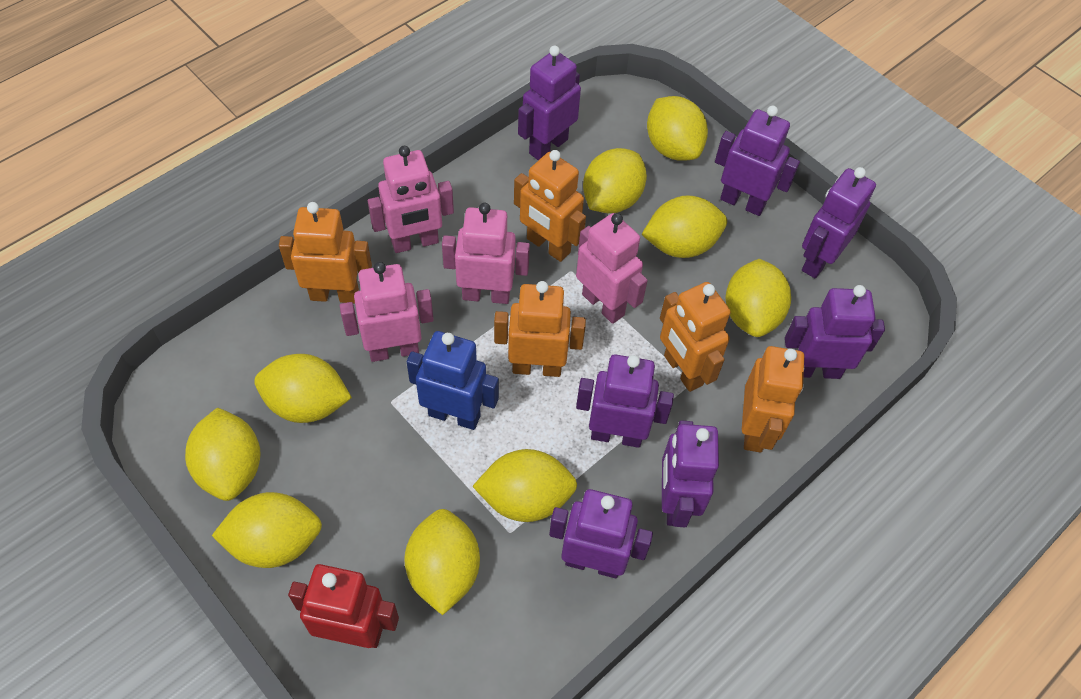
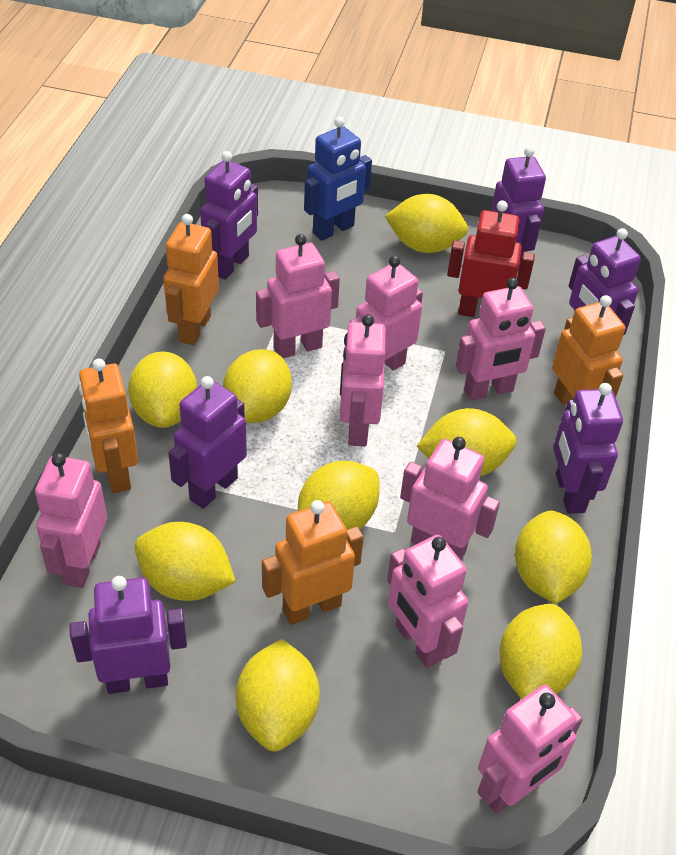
orange robot: [279,202,372,303] [494,281,586,377] [514,150,586,262] [660,282,730,392] [742,346,804,453] = 5 -> [79,359,138,493] [163,214,219,345] [262,500,364,625] [552,295,625,404] = 4
pink robot: [340,262,434,362] [368,146,454,253] [442,203,530,304] [576,213,648,324] = 4 -> [35,453,107,588] [256,234,340,358] [340,315,386,447] [350,256,423,371] [387,535,468,668] [400,437,500,560] [455,278,546,401] [477,685,583,814] = 8
purple robot: [518,46,581,160] [549,489,653,578] [576,354,674,448] [662,420,719,527] [715,106,800,216] [785,285,885,379] [802,167,876,278] = 7 -> [69,576,187,694] [168,376,247,509] [200,151,258,280] [491,146,546,271] [553,383,623,514] [568,228,641,335] = 6

